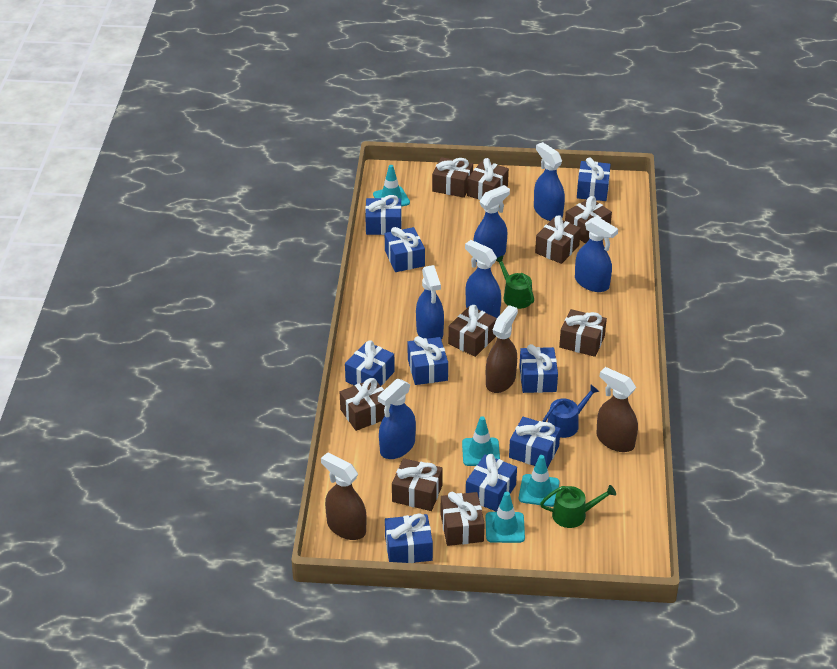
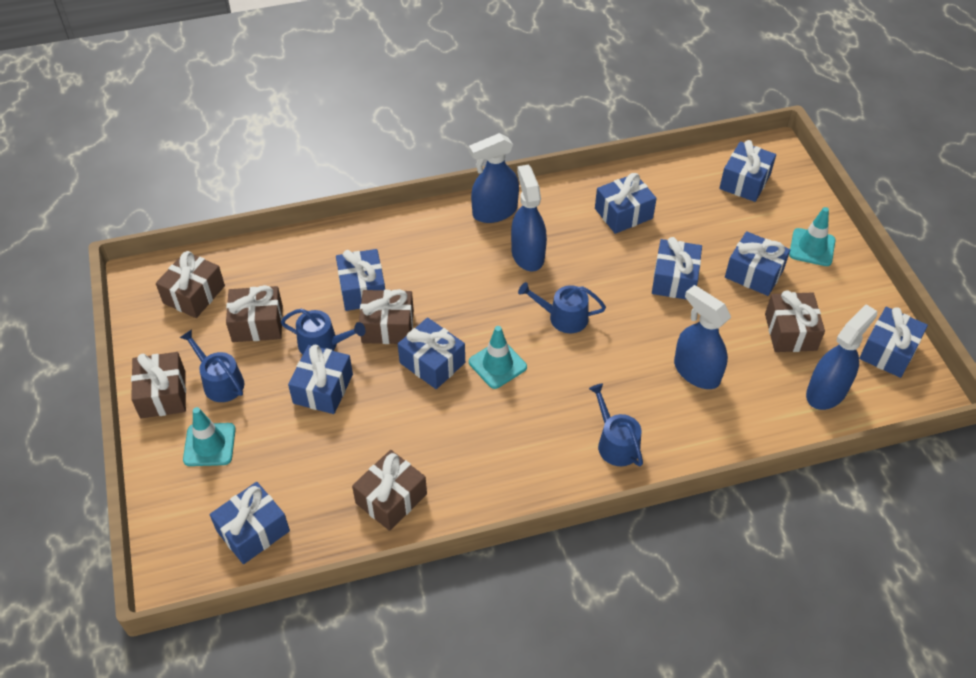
blue spray bottle: [378,379,416,459] [416,265,444,340] [465,240,501,318] [473,185,510,262] [534,142,565,221] [575,216,618,292] = 6 -> [469,133,519,223] [511,165,547,271] [674,285,731,389] [806,304,877,410] = 4
blue watering can: [542,385,600,438] = 1 -> [180,329,244,402] [281,309,366,354] [518,282,606,333] [589,383,643,466] = 4
brown gift: [340,378,385,431] [392,458,443,511] [432,157,473,198] [440,492,485,546] [448,305,497,357] [467,158,509,200] [535,215,581,264] [559,309,607,357] [565,196,612,243] = 9 -> [131,352,186,418] [156,251,225,318] [226,285,283,342] [352,450,427,531] [359,289,414,344] [765,290,825,352] = 6
brown spray bottle: [321,452,367,540] [486,305,518,393] [596,367,638,452] = 3 -> none = 0
green watering can: [496,255,534,309] [540,485,616,528] = 2 -> none = 0
turquoise traffic cone: [373,165,410,207] [462,416,500,466] [486,492,525,543] [519,455,560,507] = 4 -> [183,407,236,466] [469,326,527,389] [789,207,835,266] = 3

